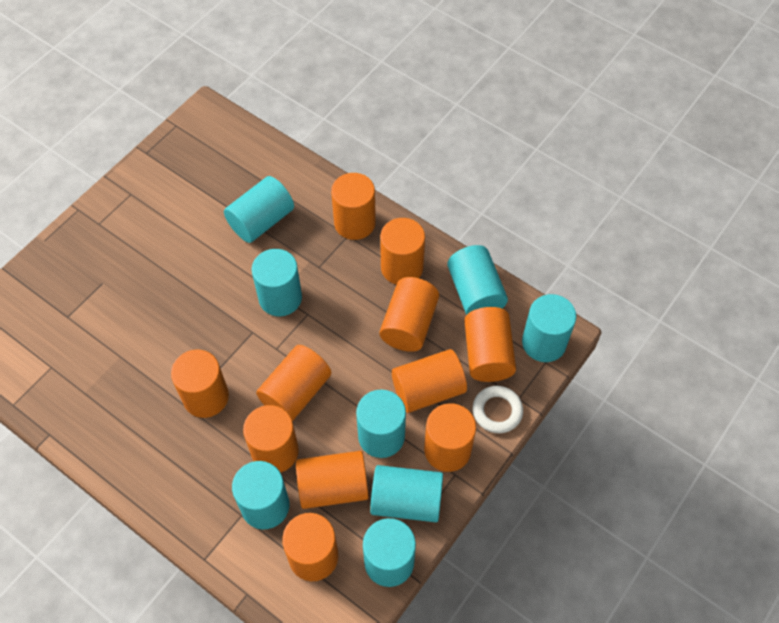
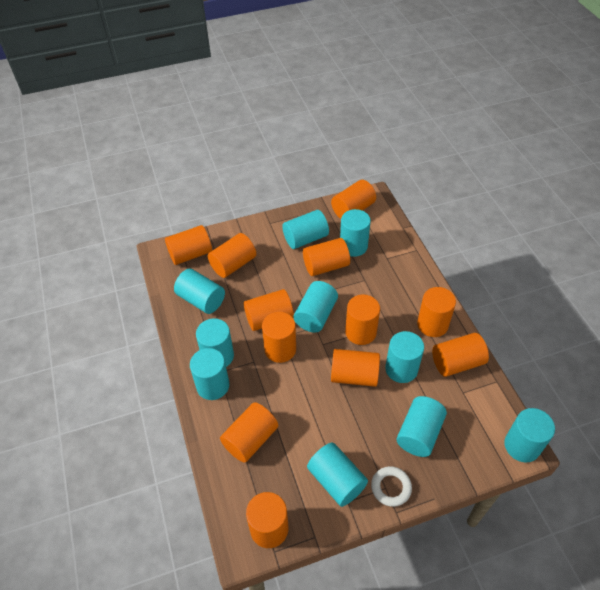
orange cylinder: [171,350,229,418] [243,405,299,473] [256,345,331,421] [282,513,338,581] [296,451,369,509] [331,173,376,240] [379,277,439,352] [380,218,425,285] [392,349,467,413] [424,403,476,472] [464,307,516,382] = 11 -> [165,225,212,265] [208,233,256,278] [220,402,278,463] [244,289,294,331] [246,492,288,548] [262,312,296,363] [303,238,350,276] [331,180,376,219] [331,349,380,387] [345,294,380,345] [417,287,456,337] [432,333,489,377] = 12
turquoise cylinder: [224,176,294,243] [232,461,289,530] [252,249,302,316] [356,390,406,458] [363,518,416,587] [370,465,443,522] [447,245,508,315] [522,294,576,362] = 8 -> [174,269,225,314] [190,348,229,400] [196,318,234,367] [282,210,329,249] [294,281,338,333] [307,442,368,507] [340,209,371,257] [385,331,424,383] [396,396,447,457] [504,408,555,462] = 10

